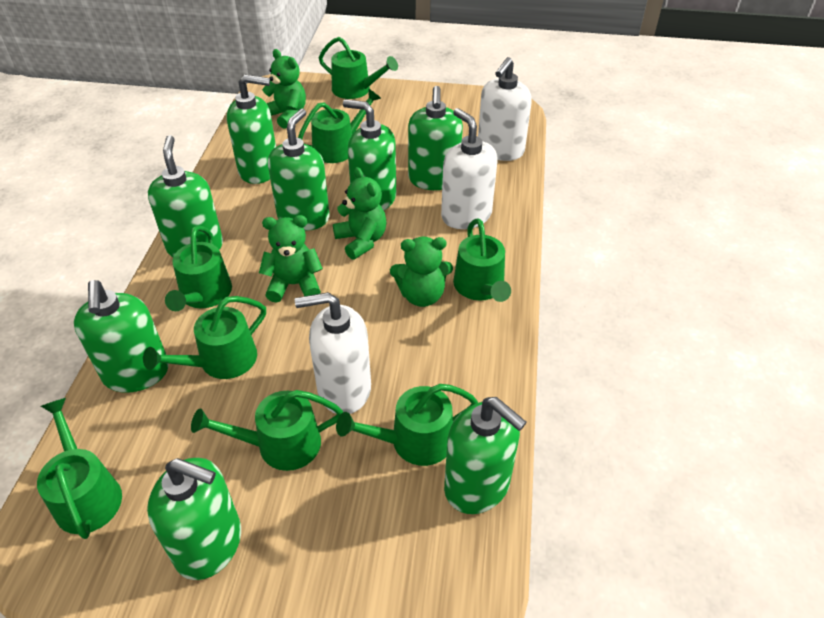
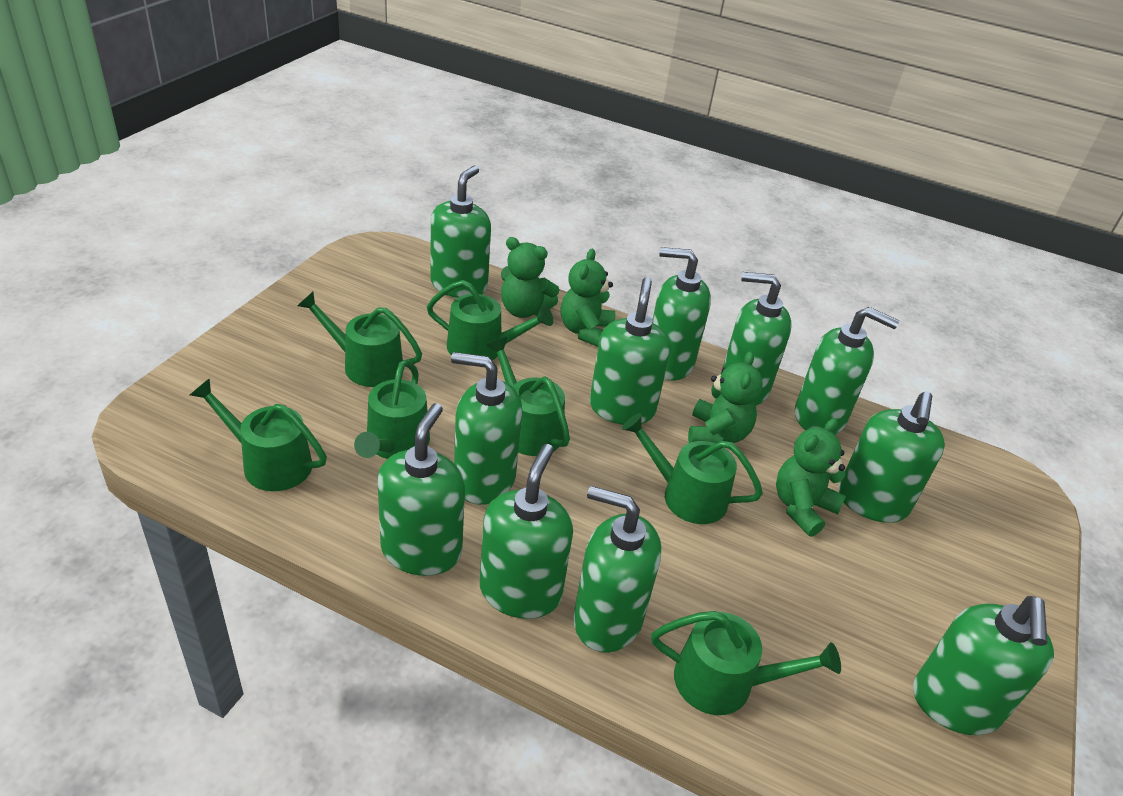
green soap dispenser: [74,280,169,393] [147,458,241,580] [148,135,223,257] [227,74,276,184] [268,108,330,231] [343,99,396,211] [408,86,463,190] [444,397,527,514] = 8 -> [377,403,465,576] [430,166,491,298] [451,352,522,505] [479,444,573,619] [573,486,661,653] [590,277,671,425] [652,247,711,381] [721,272,792,405] [795,307,899,435] [839,391,945,523] [913,596,1054,735] = 11
green watering can: [37,398,122,539] [143,296,266,379] [165,225,232,311] [191,390,343,471] [298,89,381,163] [319,37,398,99] [336,384,478,466] [453,218,511,302] = 8 -> [190,378,327,491] [297,292,422,387] [354,360,430,459] [427,280,553,360] [486,337,570,456] [622,413,763,524] [651,611,841,715] = 7
white soap dispenser: [295,292,371,414] [441,108,498,229] [478,57,532,161] = 3 -> none = 0

